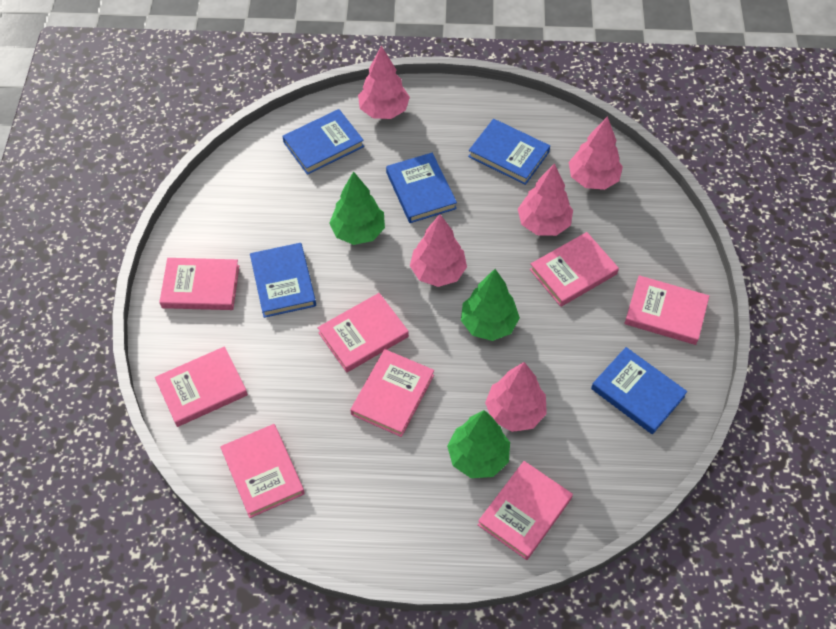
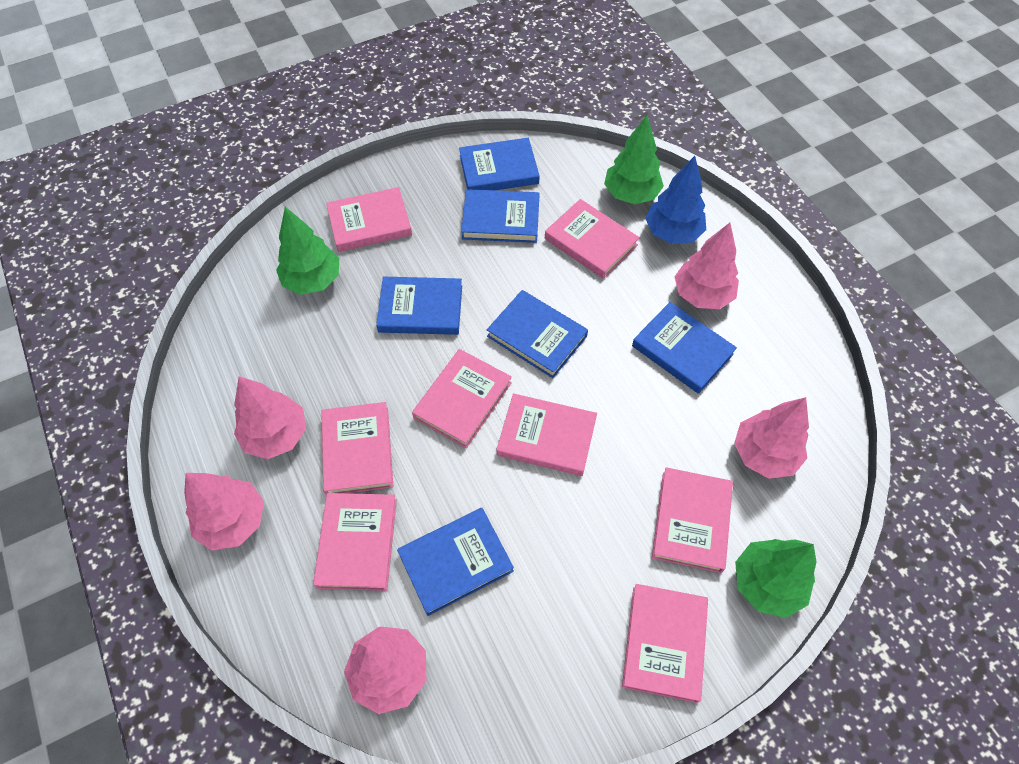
blue book: [250,243,316,318] [283,109,364,175] [386,153,457,223] [468,119,550,185] [591,347,687,434] = 5 -> [376,277,462,335] [397,508,514,616] [459,138,540,190] [461,189,540,243] [487,290,588,378] [632,302,737,394] = 6
blue tree: none = 0 -> [645,156,706,244] = 1

